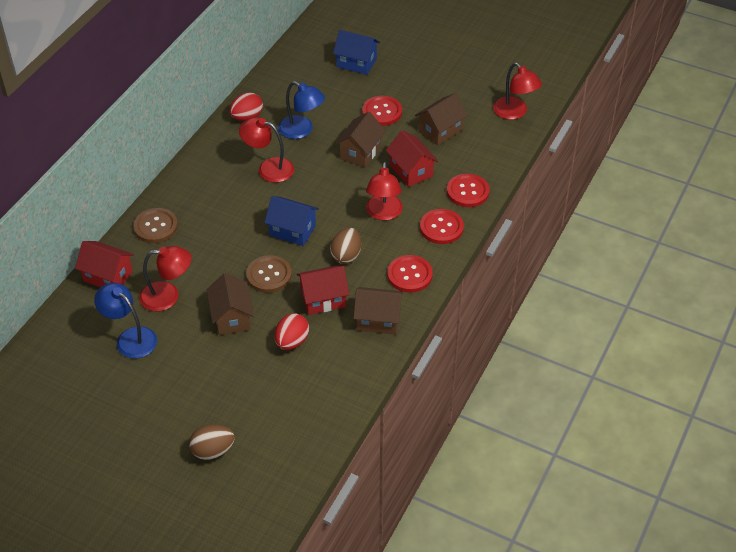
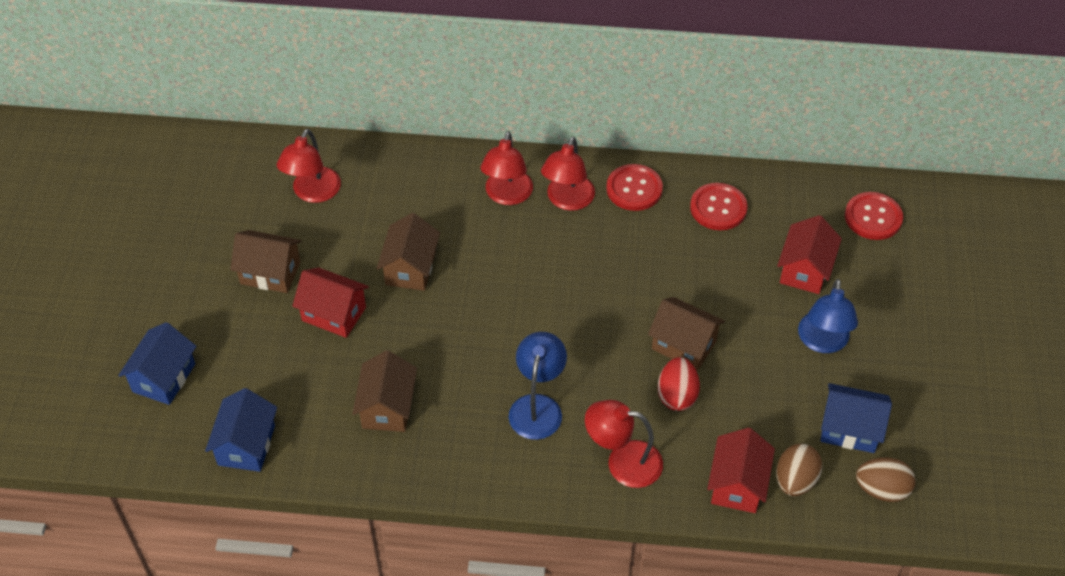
blue house: [264,196,319,246] [333,30,380,75] = 2 -> [118,322,197,405] [205,388,277,472] [820,383,892,453] = 3
brown button: [133,208,178,243] [246,255,292,293] = 2 -> none = 0
red button: [362,96,402,126] [387,255,433,293] [420,209,464,244] [447,174,489,207] = 4 -> [606,164,663,211] [690,183,748,230] [845,192,903,240] = 3
red egg: [230,92,263,121] [275,313,309,350] = 2 -> [658,357,700,411] = 1

